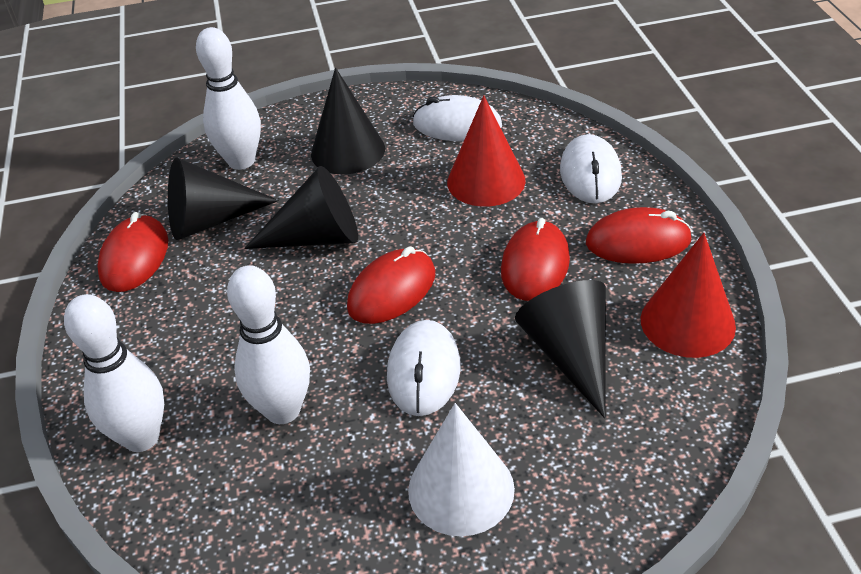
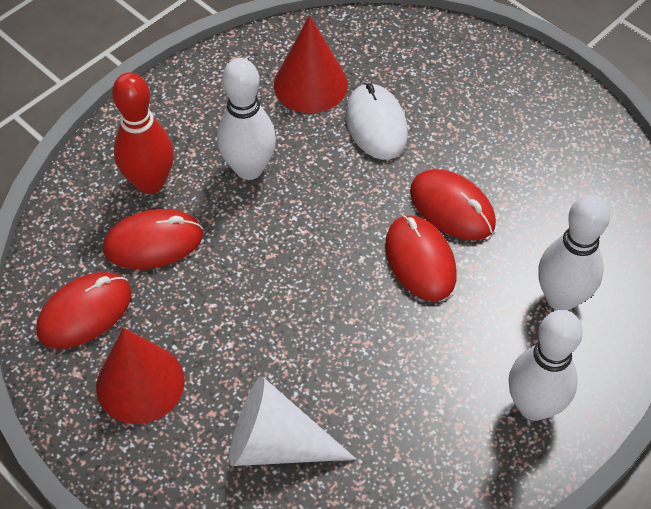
black cone: [168,157,279,240] [244,166,358,249] [311,68,385,175] [515,280,606,418] = 4 -> none = 0
red bowling pin: none = 0 -> [112,72,174,194] = 1
white mouse: [387,320,461,416] [413,95,502,141] [560,134,622,203] = 3 -> [346,83,408,160] = 1

